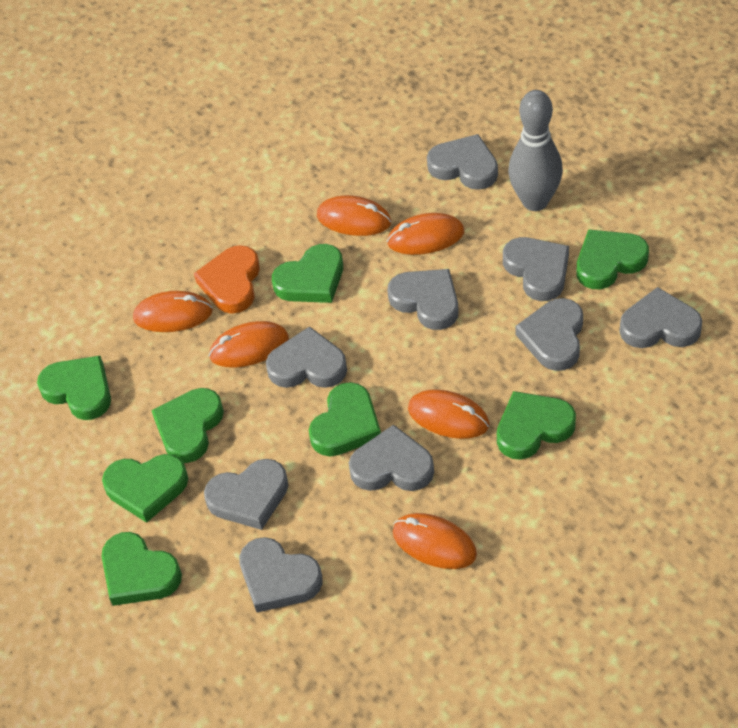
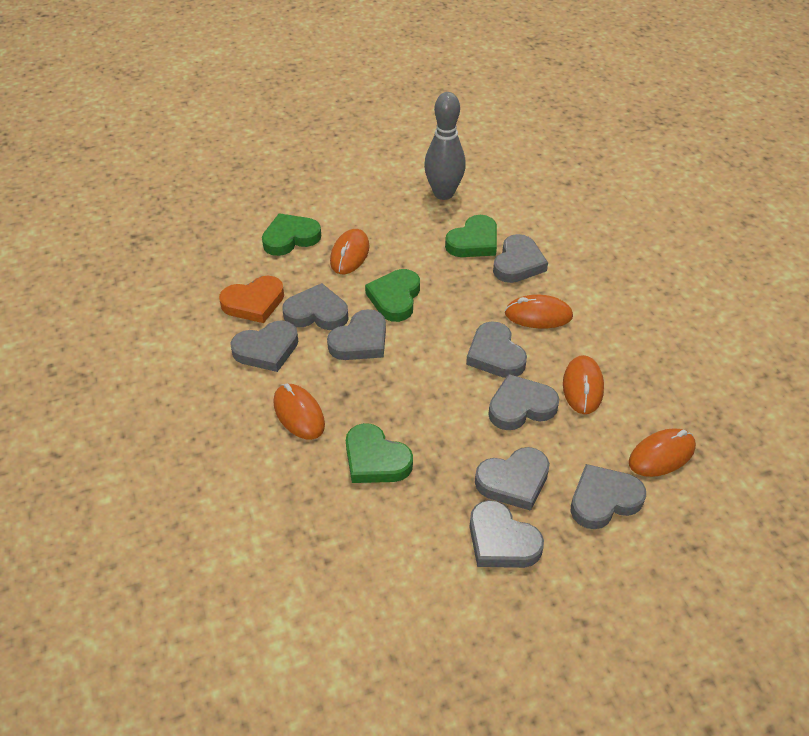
green heart: [37,356,111,420] [101,532,182,606] [102,454,188,523] [151,388,224,463] [272,244,343,303] [309,382,381,456] [497,391,576,460] [577,229,649,289] = 8 -> [262,213,321,256] [346,423,413,483] [365,269,420,322] [445,215,497,257] = 4
orange mouse: [133,291,213,332] [209,321,289,368] [317,195,391,236] [387,213,464,255] [393,513,477,569] [408,389,490,439] = 6 -> [273,384,325,440] [330,229,369,274] [505,295,573,328] [563,355,604,414] [629,428,696,477] = 5

